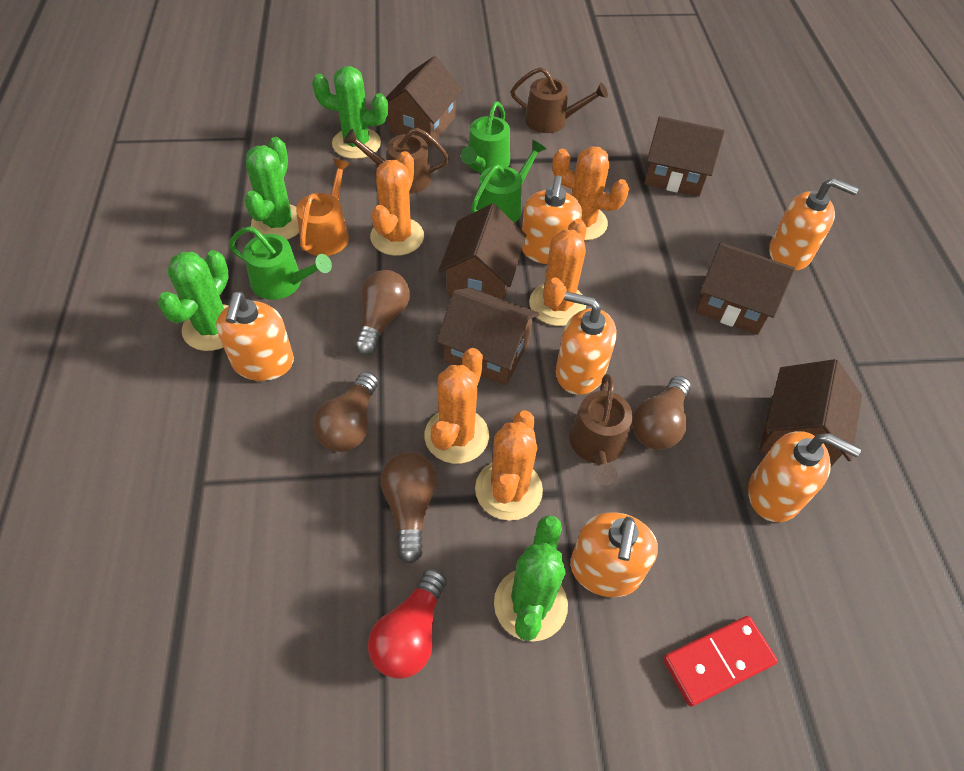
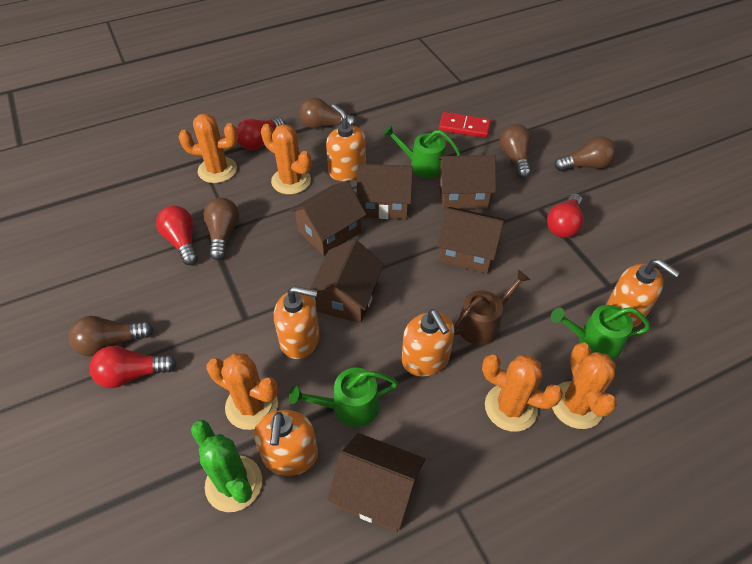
brown light bulb: [313,371,378,452] [355,270,410,355] [380,452,437,564] [632,376,691,450] = 4 -> [69,316,153,356] [203,198,239,260] [299,97,356,128] [499,124,531,178] [555,136,616,171] = 5
brown watering can: [344,128,449,194] [511,67,608,133] [569,374,633,485] = 3 -> [454,270,530,345] = 1
green cactus: [158,250,229,351] [245,137,299,240] [312,66,388,159] [494,515,568,642] = 4 -> [191,420,262,512] = 1
orange soap dispenser: [216,292,294,381] [522,175,582,264] [556,292,617,395] [570,512,658,597] [748,431,861,522] [769,178,859,271] = 6 -> [254,410,318,476] [274,286,320,359] [326,104,366,181] [402,309,455,376] [606,259,680,327] = 5
orange watering can: [296,159,350,256] = 1 -> none = 0
red light bulb: [368,569,446,679] = 1 -> [90,346,176,388] [156,206,198,265] [237,117,284,150] [547,193,584,238] = 4

